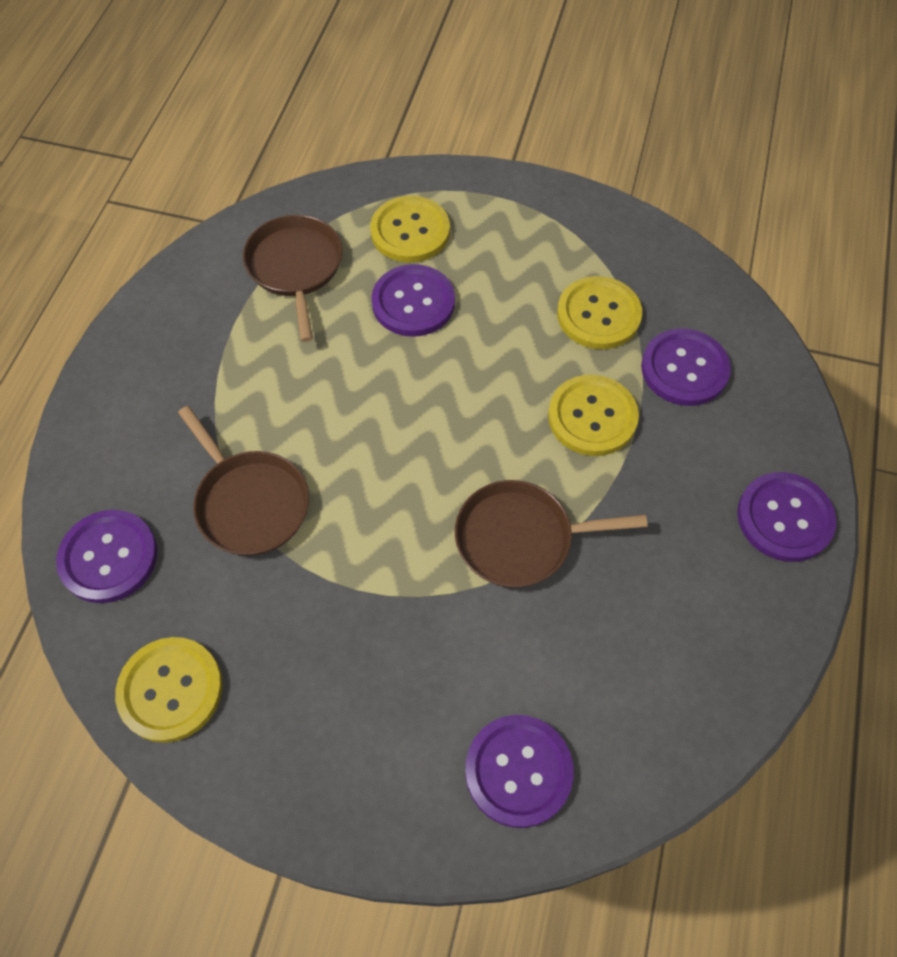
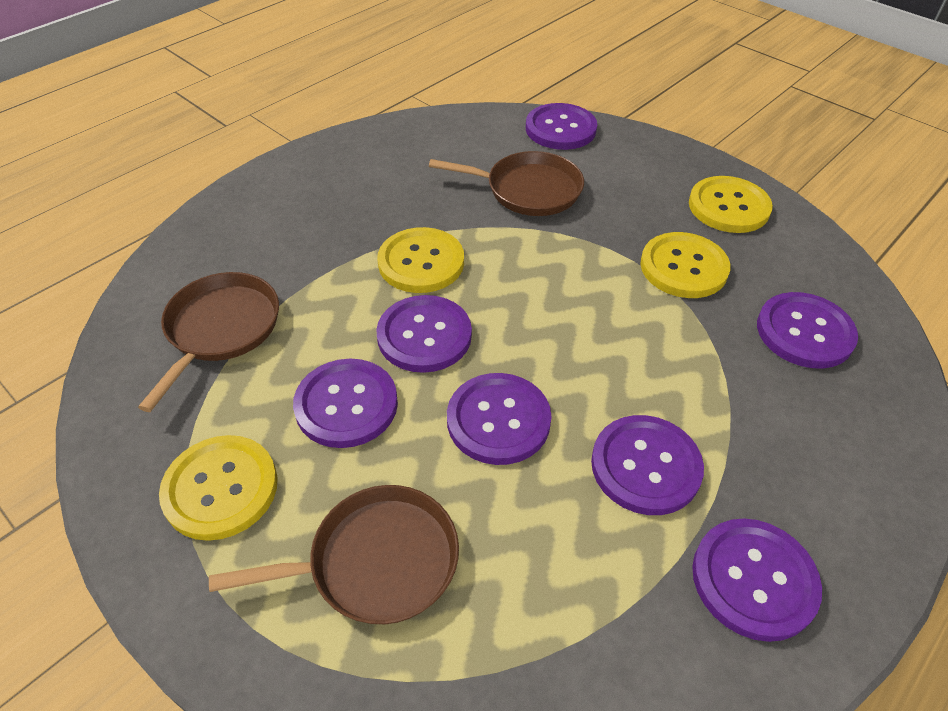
purple button: [56,510,158,603] [371,264,455,337] [465,715,574,828] [641,328,731,406] [737,472,836,562] = 5 -> [293,359,398,448] [376,295,472,373] [447,373,552,465] [526,103,597,150] [591,415,704,515] [692,518,822,642] [757,292,858,369] = 7

